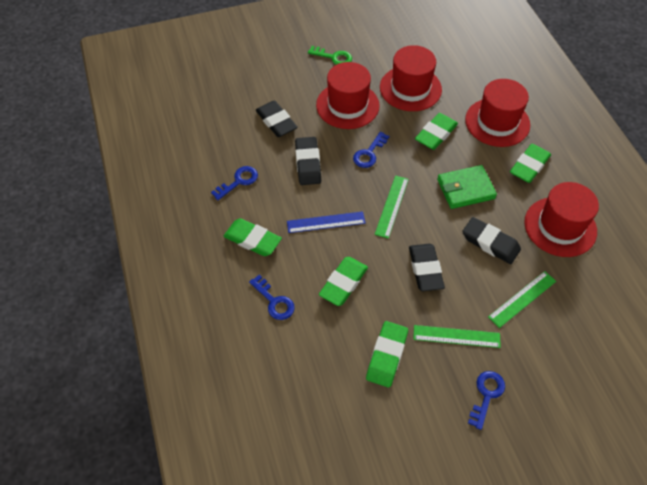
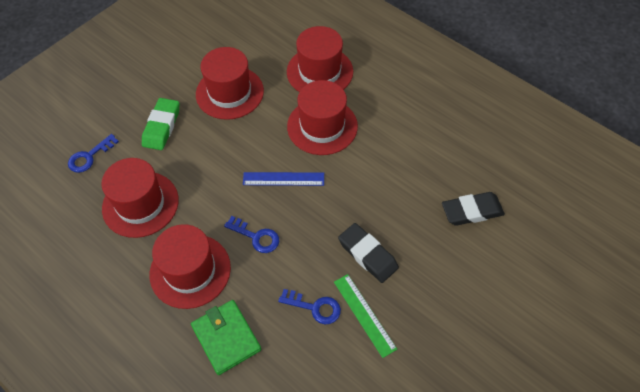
black eraser: [256,101,298,137] [295,137,321,185] [409,244,445,291] [462,217,521,264] = 4 -> [338,223,399,283] [442,192,505,226] = 2
blue key: [211,166,258,200] [249,275,295,320] [353,131,390,168] [468,371,505,430] = 4 -> [68,134,119,173] [224,216,279,253] [278,289,341,324] = 3
green eraser: [224,218,282,256] [319,257,368,306] [366,321,408,388] [415,113,458,150] [510,144,551,183] = 5 -> [142,98,180,150] = 1
green key: [308,46,352,65] = 1 -> none = 0
green ruler: [375,175,409,239] [413,325,501,348] [488,271,556,328] = 3 -> [334,274,397,358] = 1
red hat: [316,62,380,129] [380,45,442,111] [465,79,530,147] [524,182,599,257] = 4 -> [102,158,179,238] [150,224,231,309] [196,47,264,120] [287,26,353,92] [287,80,358,155] = 5

